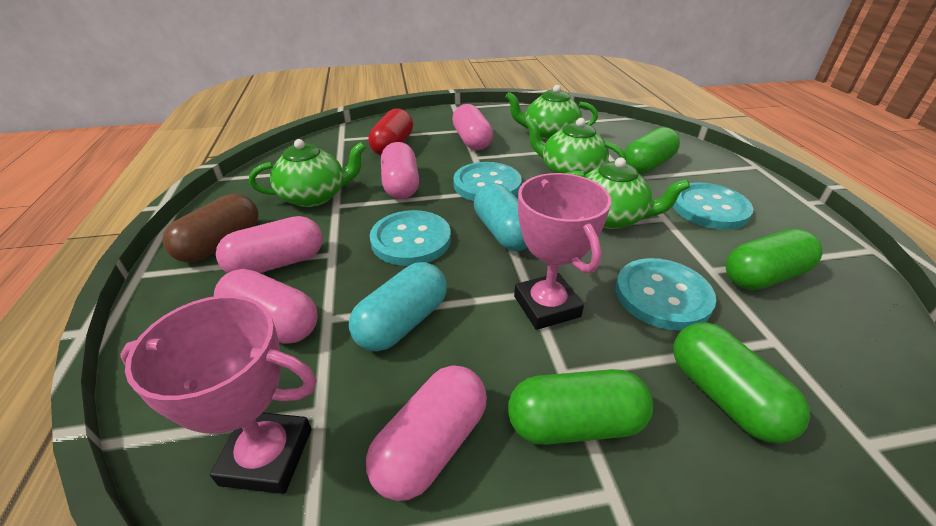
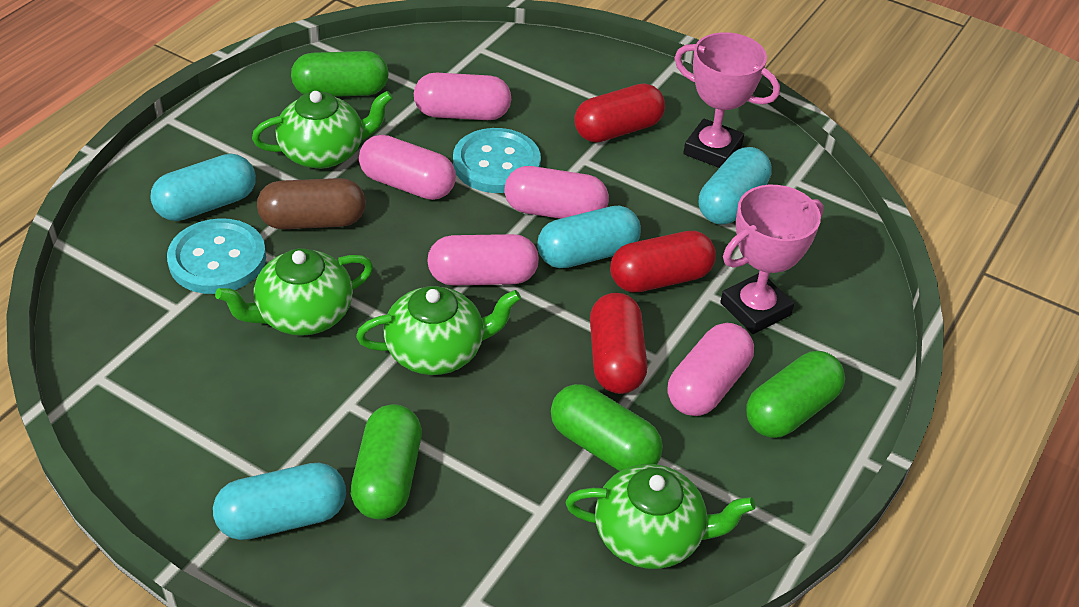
red capsule: [369,108,413,155] = 1 -> [574,83,665,143] [590,293,647,394] [610,231,716,292] = 3
turquoise button: [370,210,451,266] [453,162,522,201] [616,258,716,330] [673,183,753,230] = 4 -> [167,218,266,294] [453,128,541,193] = 2
turquoise capsule: [349,262,447,352] [474,183,528,251] = 2 -> [150,153,256,221] [213,463,346,540] [537,206,641,268] [699,147,772,225] = 4

